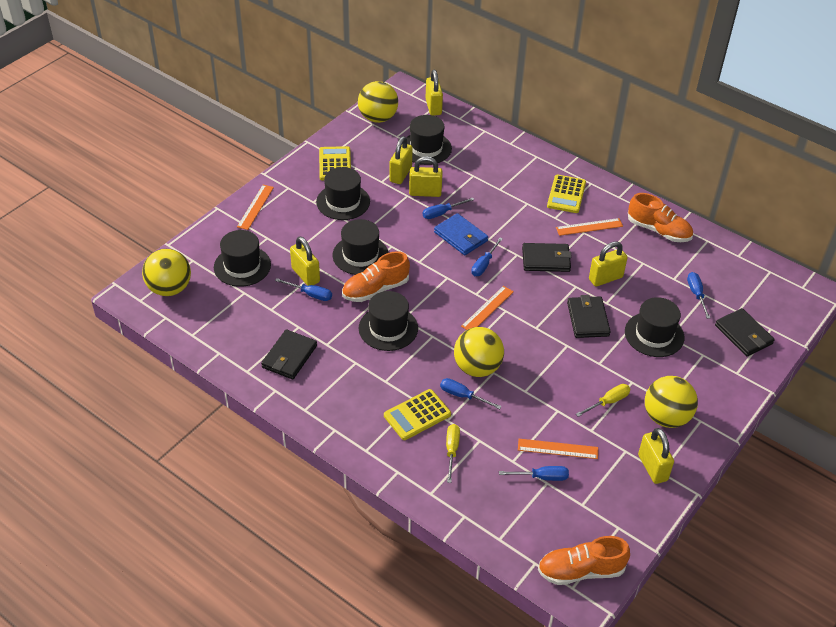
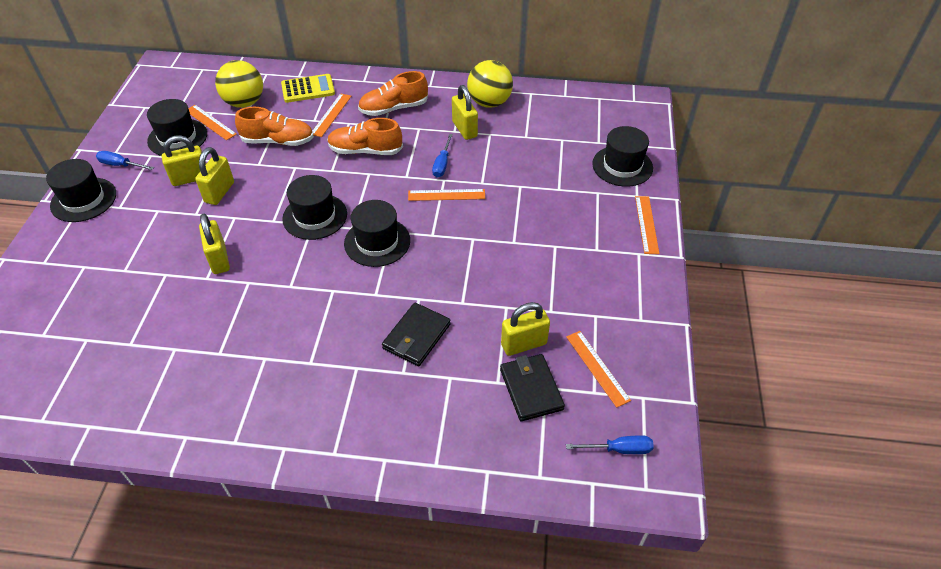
black hat: [214,230,271,287] [316,167,370,220] [333,219,389,275] [359,291,418,351] [406,115,452,165] [625,297,684,357] = 6 -> [46,159,116,222] [147,99,207,156] [282,175,347,240] [344,200,410,267] [592,126,653,187] = 5
black wallet: [261,329,317,379] [522,243,572,272] [567,295,611,338] [715,308,775,356] = 4 -> [382,303,451,366] [500,354,565,421] = 2
blue screwdriver: [275,278,332,301] [423,198,475,219] [440,378,502,409] [471,238,503,276] [499,466,569,481] [687,272,710,319] = 6 -> [96,151,154,170] [432,134,453,178] [566,435,654,454] = 3
blue wallet: [434,213,488,255] = 1 -> none = 0
orange ruler: [237,185,274,230] [461,286,514,330] [518,439,598,459] [556,218,623,236] = 4 -> [188,105,237,140] [312,93,351,137] [408,189,485,201] [566,331,631,408] [635,196,659,254] = 5
yellow ball: [142,249,191,296] [358,81,398,123] [454,327,504,377] [645,376,698,428] = 4 -> [215,60,263,108] [467,60,513,108] = 2
yellow calculator: [319,146,351,180] [384,389,451,440] [547,175,586,213] = 3 -> [281,74,335,103] = 1
yellow padlock: [290,236,320,286] [389,136,413,184] [409,156,443,197] [426,70,443,116] [589,241,628,287] [638,428,674,484] = 6 -> [162,135,206,186] [195,147,234,205] [199,214,230,274] [452,85,478,140] [501,302,550,356] = 5
yellow screwdriver: [446,424,460,483] [576,384,631,417] = 2 -> none = 0

